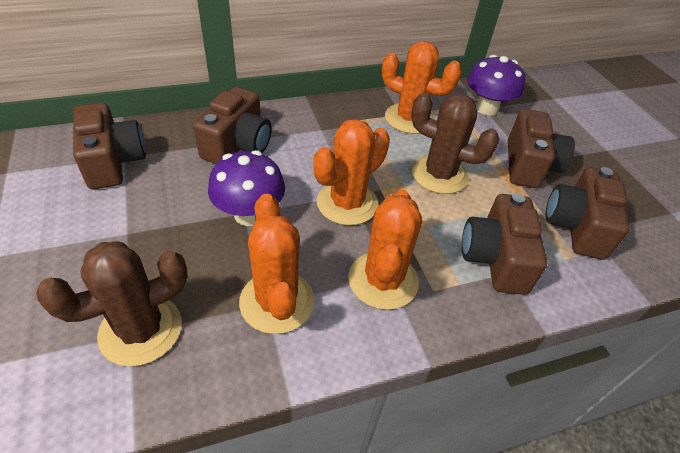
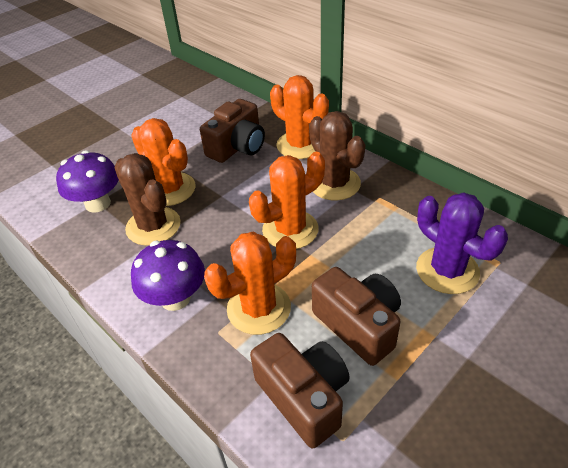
brown camera: [73,103,146,189] [193,87,272,164] [462,193,548,295] [508,109,575,188] [546,167,630,260] = 5 -> [200,99,265,163] [250,333,350,448] [312,267,401,366] = 3
purple cactus: none = 0 -> [416,192,508,294] = 1

